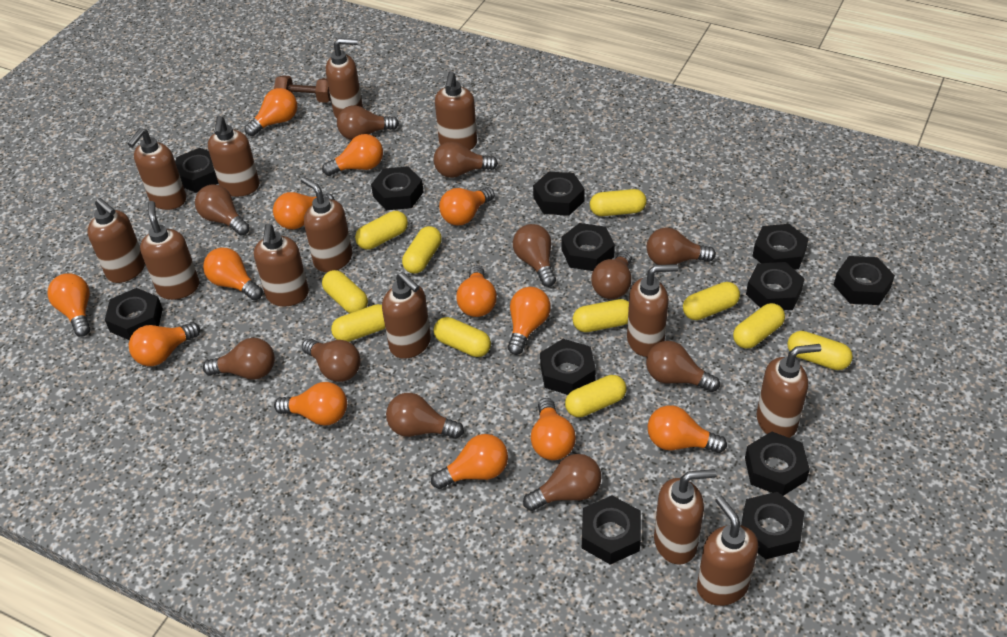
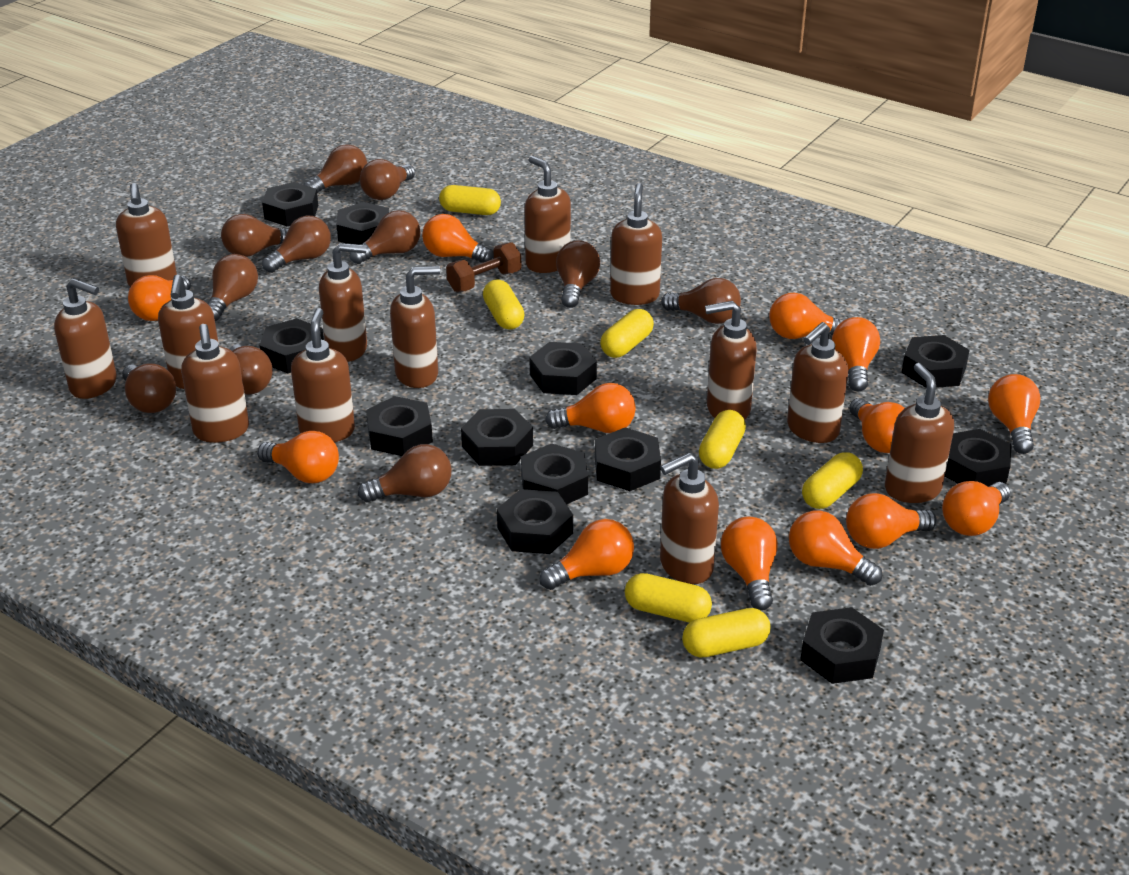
yellow capsule: [322,270,368,313] [331,304,385,342] [355,211,408,250] [402,226,442,274] [434,317,491,357] [565,375,626,417] [573,299,629,332] [590,189,646,216] [683,282,740,320] [733,303,785,349] [787,331,853,370] = 11 -> [439,185,501,215] [483,280,525,330] [600,309,654,358] [625,573,712,623] [682,608,771,657] [699,410,746,469] [802,452,863,509] = 7

